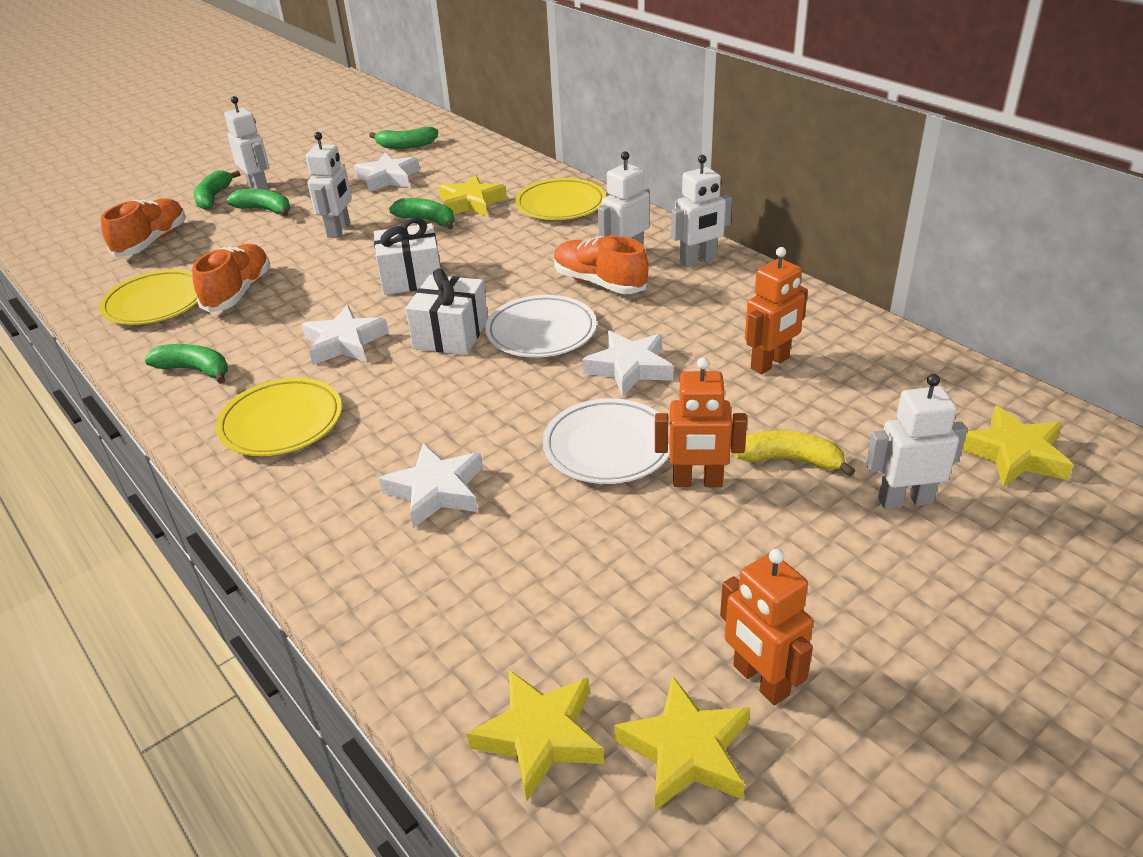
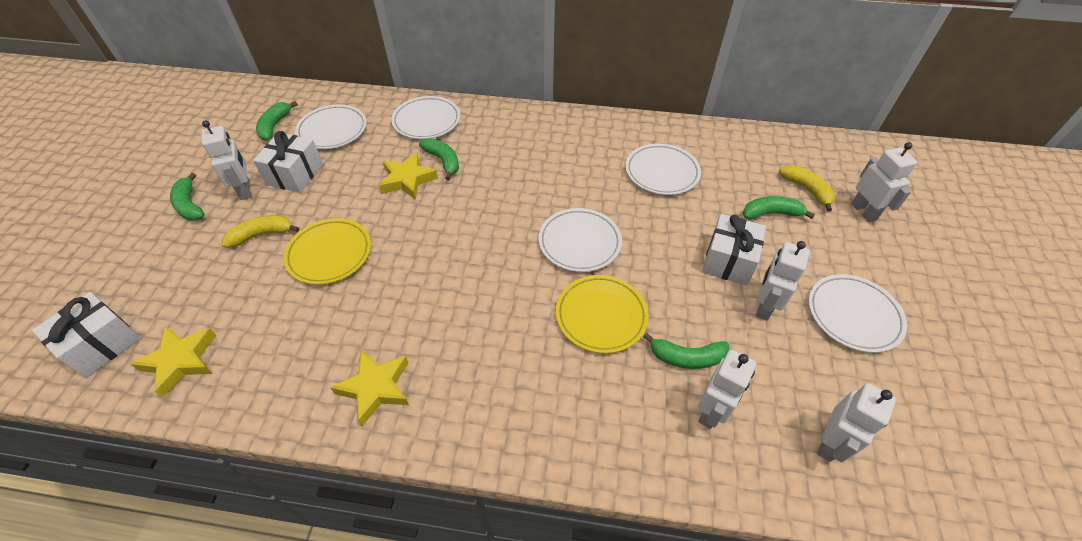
orange robot: [655,357,747,487] [720,549,813,705] [745,247,808,374] = 3 -> none = 0
orange shoe: [101,198,186,257] [192,244,270,312] [554,236,648,294] = 3 -> none = 0
white gift: [374,218,441,295] [406,268,488,355] = 2 -> [32,292,140,378] [253,131,323,193] [702,214,766,286] = 3
white plate: [485,295,597,358] [543,398,670,484] = 2 -> [295,105,367,149] [391,96,460,139] [538,208,622,272] [626,144,701,195] [808,274,907,353] = 5
white star: [302,305,389,365] [353,153,420,192] [379,444,483,528] [582,331,673,397] = 4 -> none = 0
yellow banana: [733,430,855,477] = 1 -> [222,215,299,248] [779,165,835,212] = 2
yellow plate: [99,269,198,325] [216,378,342,456] [515,178,606,220] = 3 -> [283,218,371,285] [556,275,649,354] = 2
yellow star: [439,175,507,216] [466,670,604,801] [614,675,750,811] [962,406,1073,487] = 4 -> [131,326,216,398] [330,350,409,426] [379,152,438,200] = 3

